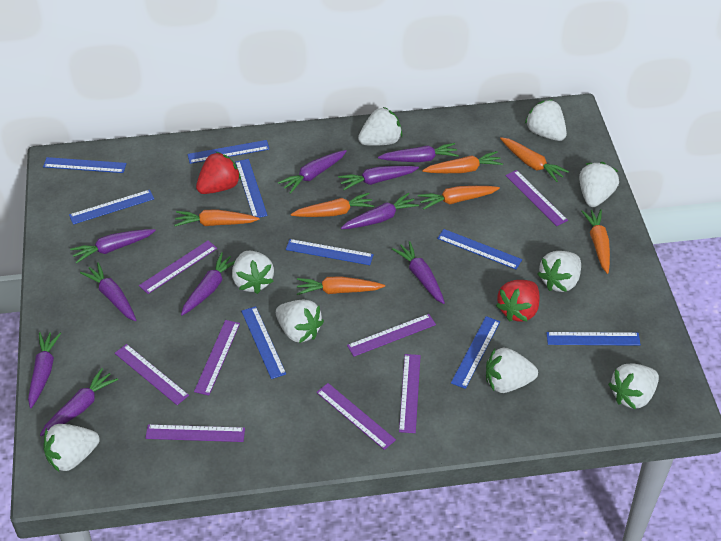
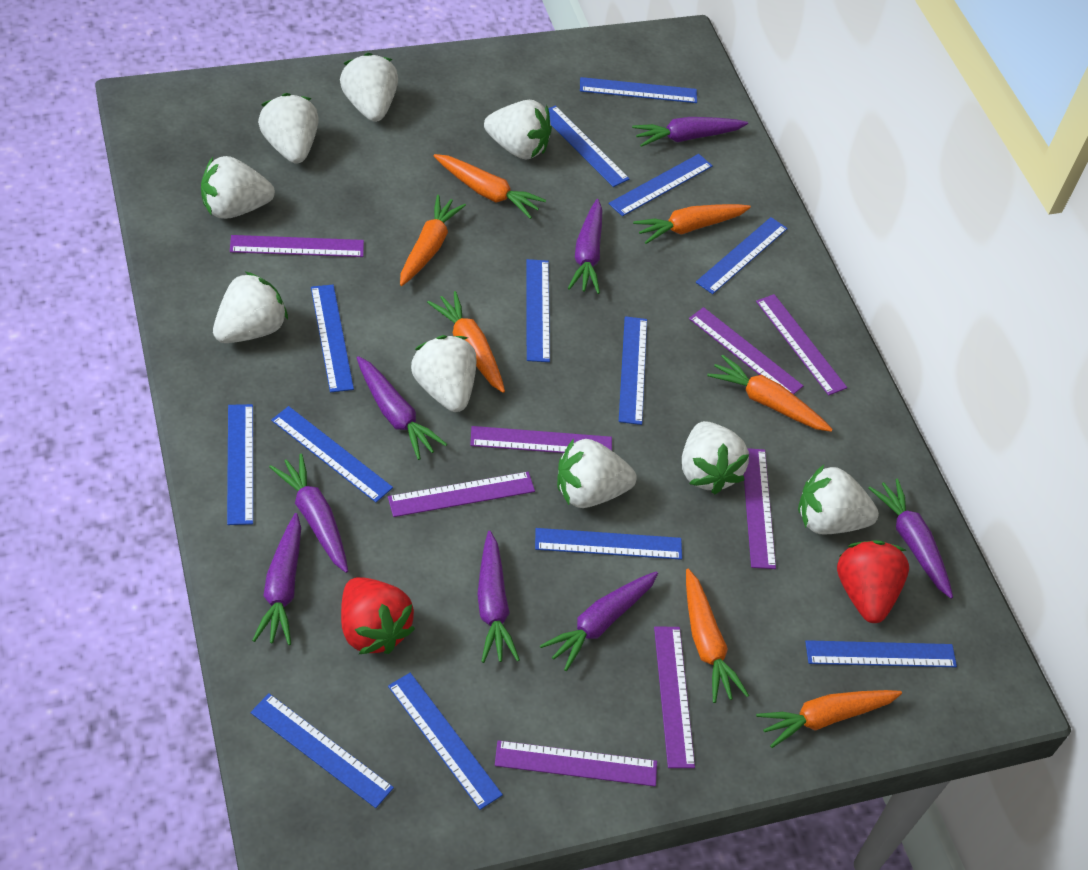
blue ruler: [43,157,126,173] [69,190,154,225] [187,140,270,164] [235,159,268,218] [241,306,286,379] [286,239,374,265] [437,229,522,269] [451,316,500,389] [546,332,641,346] = 9 -> [227,404,253,525] [250,693,394,808] [271,406,393,502] [311,285,354,392] [388,673,503,810] [526,259,550,362] [535,528,682,560] [548,105,630,187] [580,77,697,103] [609,154,713,216] [619,316,647,425] [696,217,788,294] [805,640,957,667] = 13
purple carrot: [28,332,61,408] [40,368,118,436] [70,229,156,264] [80,262,136,321] [181,252,235,316] [278,150,347,194] [338,166,419,190] [341,193,419,229] [378,143,459,162] [392,241,445,304] = 10 -> [252,513,301,645] [269,454,348,573] [357,356,447,460] [477,531,520,663] [540,571,658,671] [568,199,602,294] [632,117,748,147] [868,478,953,599] = 8

